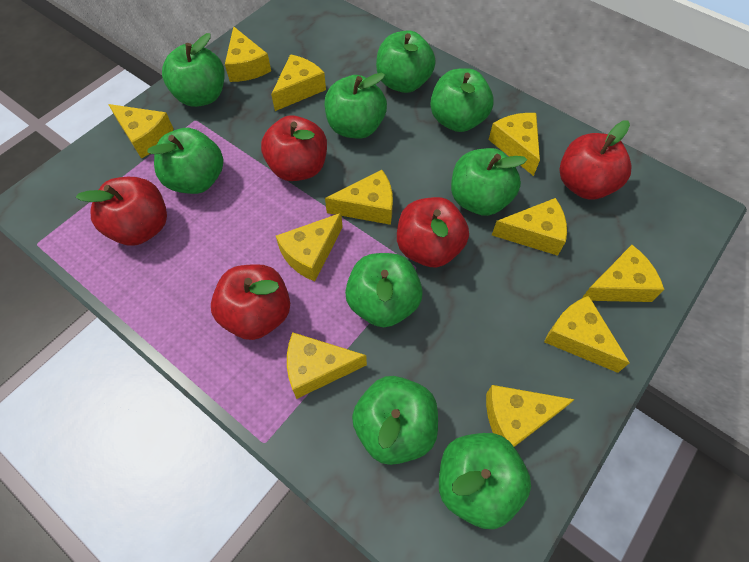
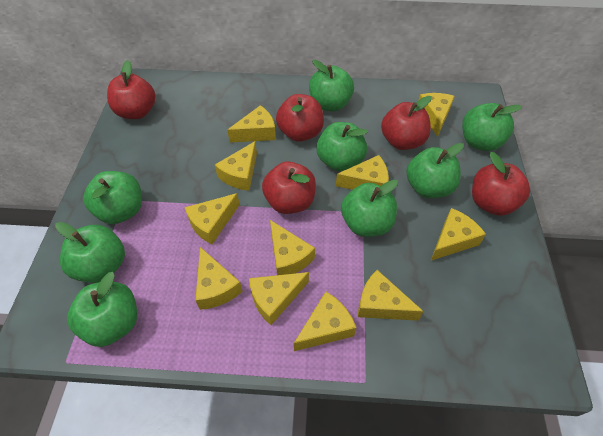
green apple: [147,128,223,194] [162,33,225,107] [325,72,387,139] [345,253,423,327] [352,376,438,465] [376,30,436,93] [430,68,494,132] [439,433,531,529] [451,148,527,216] = 9 -> [55,222,125,283] [67,272,137,347] [83,171,142,224] [309,60,354,111] [316,122,368,171] [341,180,398,237] [406,143,464,198] [462,103,522,151] = 8

